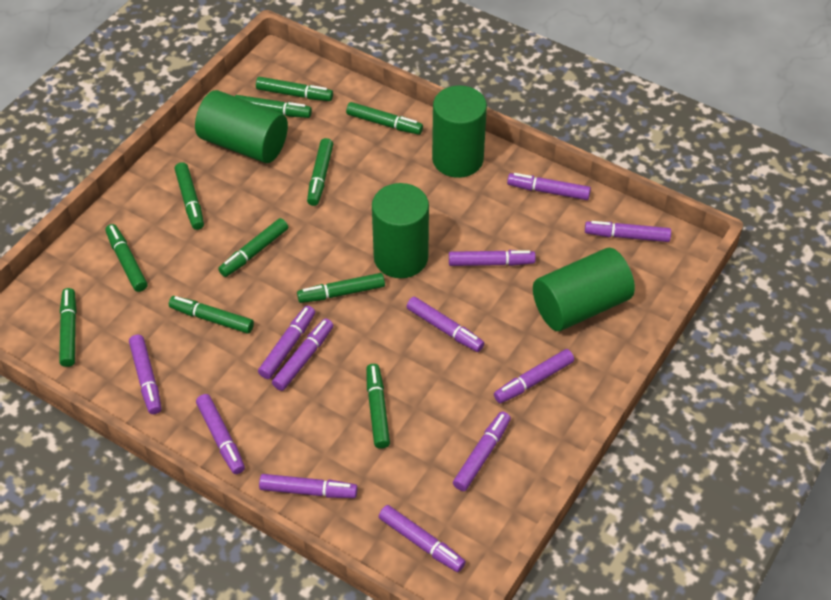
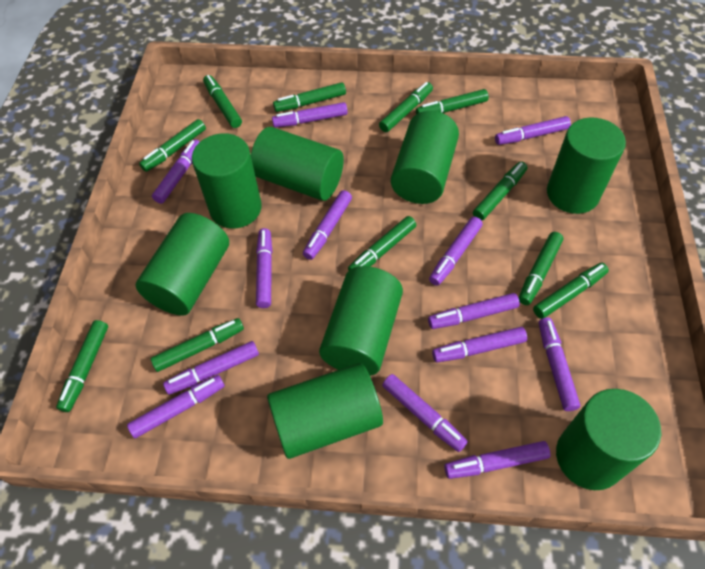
green cylinder: [195,90,288,163] [372,183,429,278] [432,85,487,178] [533,248,635,331] = 4 -> [135,213,229,316] [192,133,262,229] [251,127,344,201] [267,363,383,459] [319,266,403,376] [391,111,459,204] [547,117,626,214] [556,389,661,490] = 8
purple marker: [129,335,161,414] [196,394,245,474] [258,306,315,379] [259,474,358,498] [272,318,333,391] [379,505,466,572] [406,297,484,352] [449,250,536,266] [453,412,511,491] [494,349,574,403] [507,173,591,200] [585,221,671,242] = 12 -> [127,375,225,438] [152,140,200,204] [163,341,259,395] [256,228,272,308] [272,102,348,128] [303,190,352,260] [382,374,468,452] [428,293,520,329] [429,217,483,286] [432,327,527,363] [444,441,550,479] [495,116,571,145] [539,317,580,411] = 13

